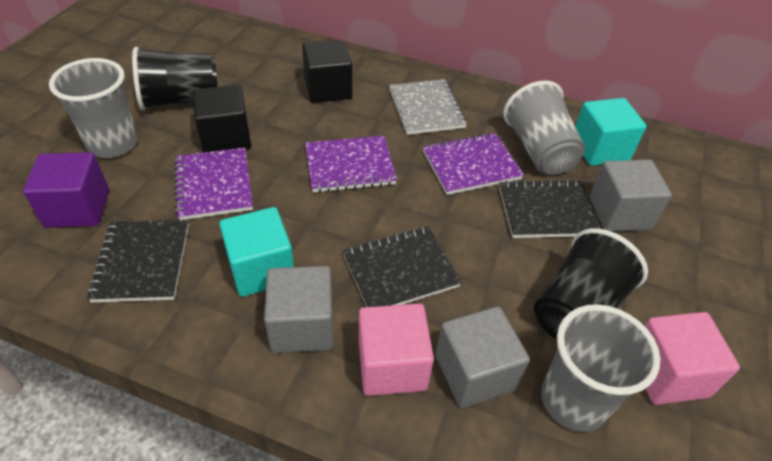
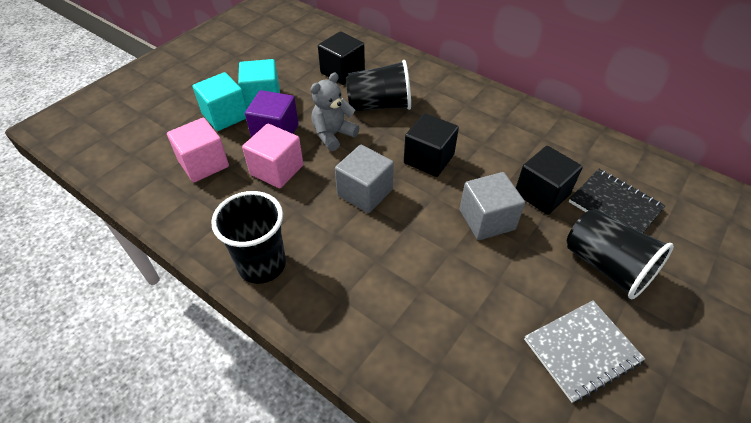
black cube: [193,85,251,153] [302,40,352,103] = 2 -> [318,31,365,85] [404,113,459,177] [516,146,583,215] = 3
black cup: [132,47,217,110] [534,228,648,340] = 2 -> [211,191,286,284] [346,60,411,111] [567,209,674,299] = 3
black notebook: [87,220,189,303] [343,226,462,307] [499,180,601,238] = 3 -> [569,169,666,233] = 1
grey cube: [264,266,333,353] [435,306,530,408] [590,159,672,232] = 3 -> [335,145,394,213] [460,172,525,240] = 2
grey cup: [49,58,138,158] [503,81,585,175] [541,304,660,432] = 3 -> none = 0
grey teddy bear: none = 0 -> [311,73,359,151] = 1
purple notebook: [174,147,253,220] [305,136,397,193] [423,133,524,195] = 3 -> none = 0

